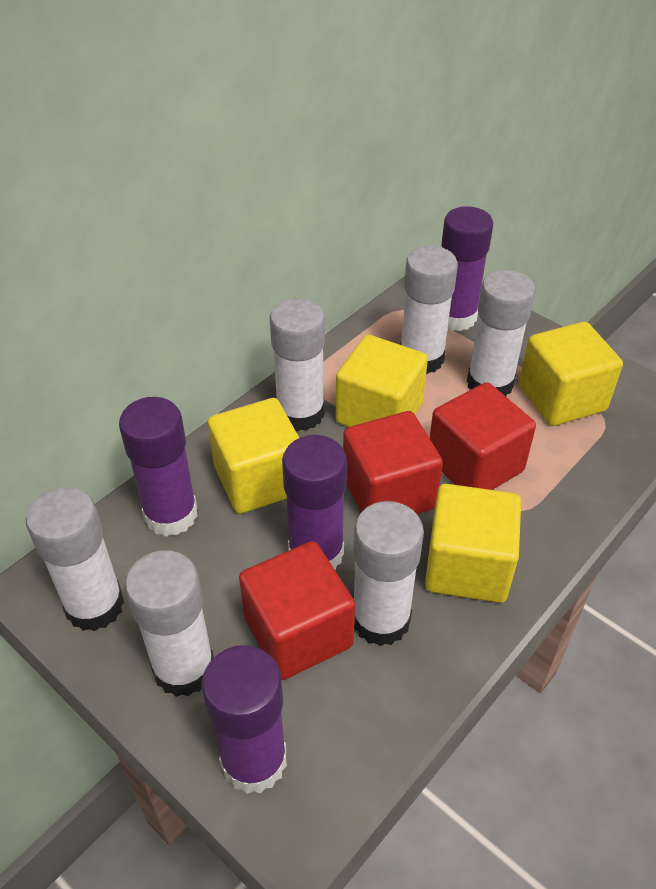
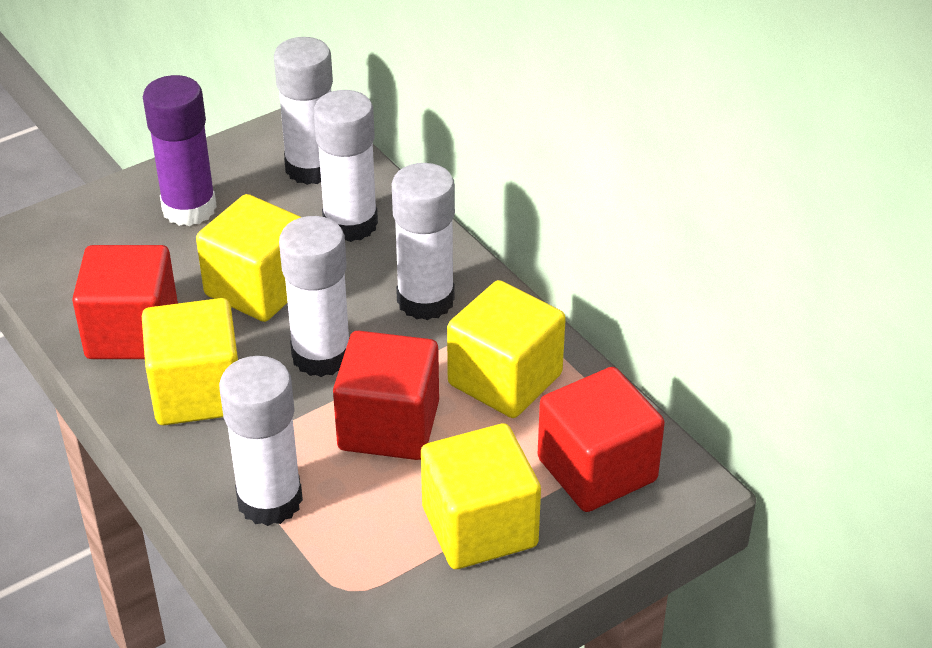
purple glue stick: [119,397,198,537] [202,645,287,794] [282,435,347,570] [441,206,493,331] = 4 -> [143,75,217,226] = 1
white glue stick: [26,487,124,631] [125,550,214,697] [270,298,325,431] [353,501,424,646] [400,246,458,374] [467,270,535,396] = 6 -> [219,356,303,526] [274,37,333,185] [279,216,349,377] [314,90,378,242] [392,163,455,320] = 5

